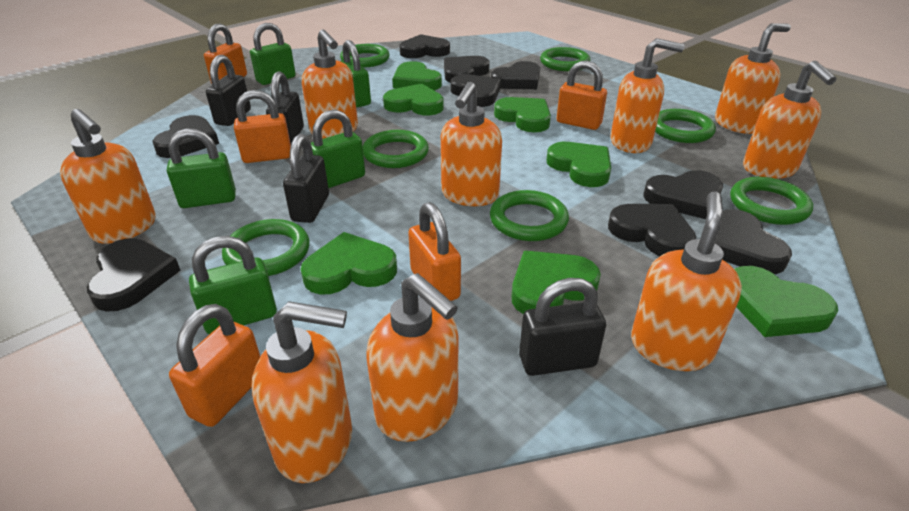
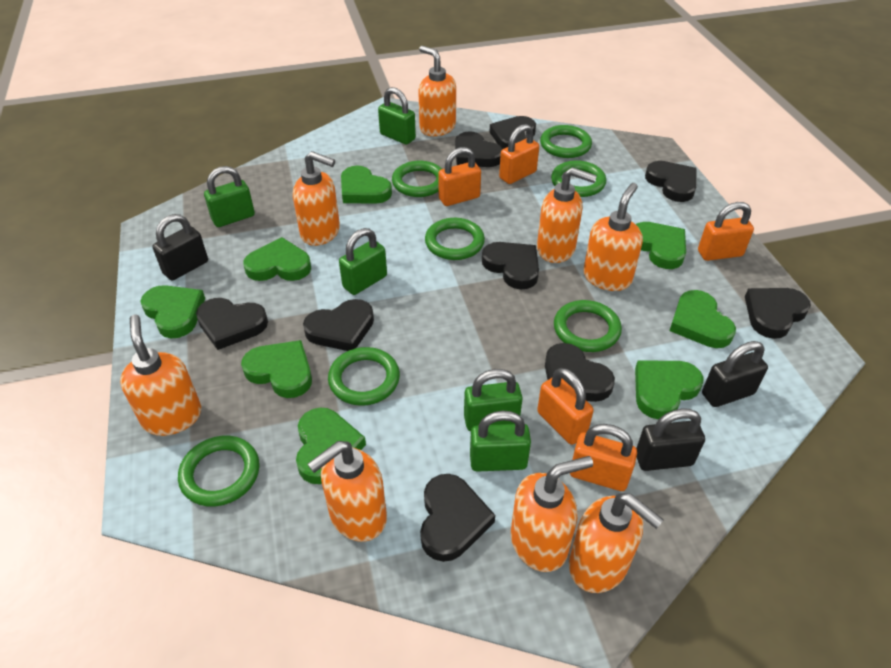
black padlock: [206,55,251,126] [266,71,304,144] [283,134,329,223] [519,278,606,376] = 4 -> [152,214,208,281] [637,409,705,471] [702,341,768,407] = 3
green heart: [301,232,397,294] [383,83,444,115] [392,61,442,90] [494,97,551,132] [511,251,601,314] [546,142,611,187] [735,266,838,337] = 7 -> [140,285,205,338] [241,340,312,398] [243,237,311,281] [296,407,366,484] [341,165,392,204] [635,361,703,420] [636,222,686,269] [670,290,736,348] = 8
orange soap dispenser: [60,109,156,244] [252,301,352,483] [302,29,358,138] [367,273,458,442] [441,82,502,206] [611,38,685,153] [631,192,742,371] [715,23,791,134] [743,61,837,179] = 9 -> [120,315,201,436] [293,151,340,246] [307,441,387,542] [418,46,456,136] [511,456,593,572] [537,167,597,263] [569,493,664,593] [583,183,643,291] = 8

